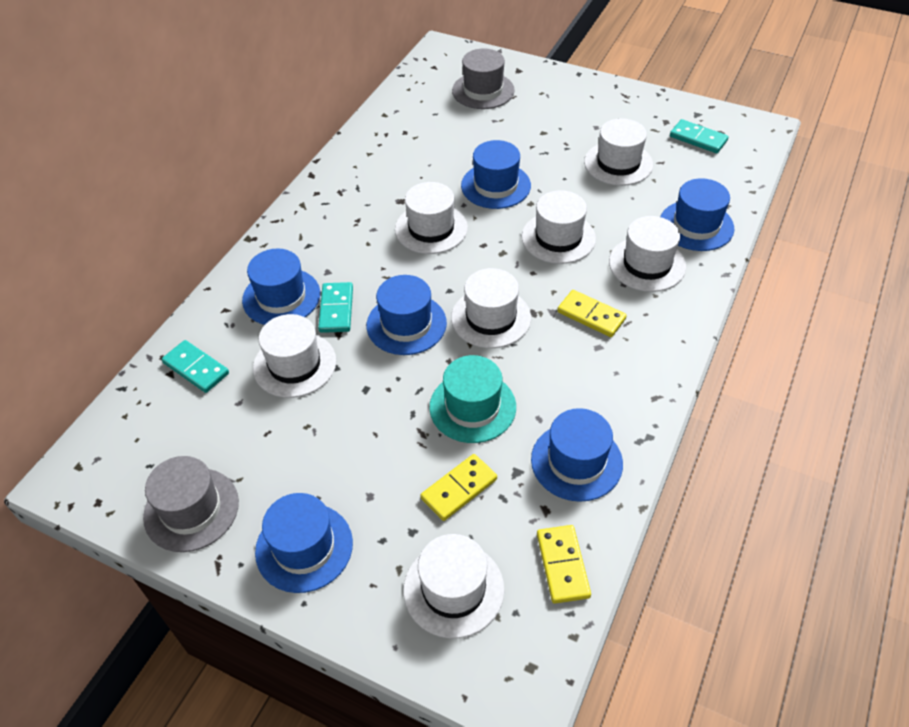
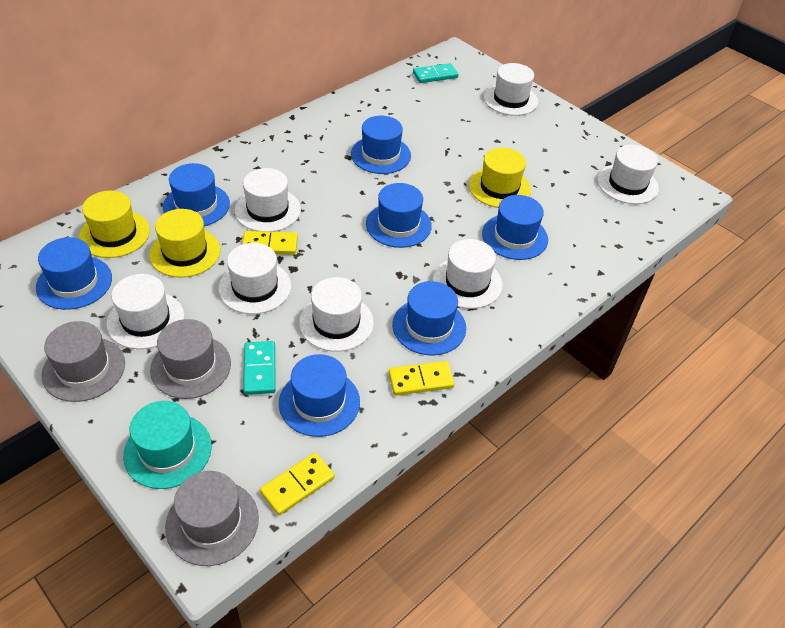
blue hat: [242,249,320,325] [255,493,353,593] [367,275,447,355] [461,140,531,209] [531,408,623,502] [660,178,734,251] = 6 -> [36,237,112,310] [163,163,230,226] [279,354,360,437] [351,116,411,174] [366,183,432,248] [392,281,466,355] [482,195,548,260] = 7
grey hat: [143,456,239,552] [452,49,515,109] = 2 -> [42,321,125,402] [150,319,231,399] [165,471,259,566] = 3
turquoise domino: [162,340,229,393] [318,282,353,333] [670,119,729,153] = 3 -> [243,341,276,395] [413,63,458,83] = 2
yellow hat: none = 0 -> [79,191,150,258] [149,209,220,278] [469,148,531,208] = 3

